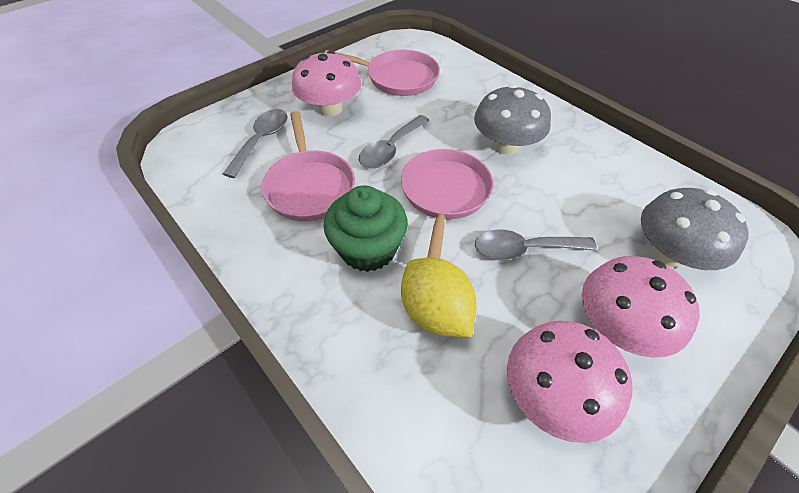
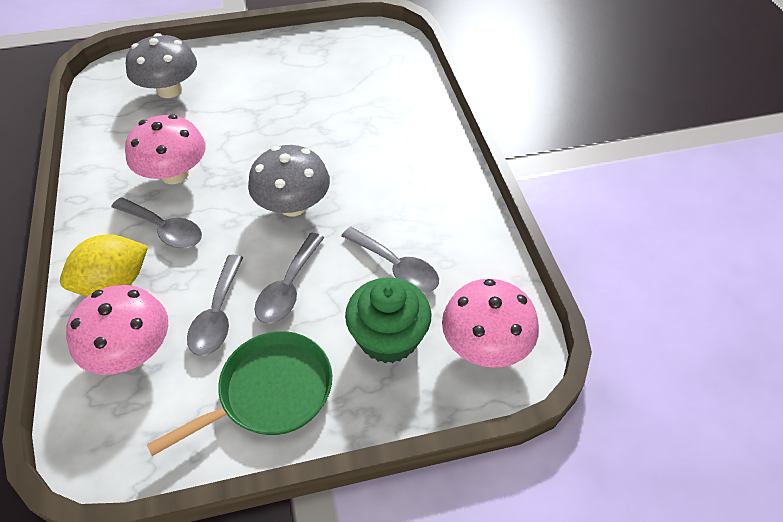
green pan: none = 0 -> [147,331,332,456] = 1
grey spoon: [223,109,287,178] [359,115,429,168] [475,229,597,260] = 3 -> [111,197,202,248] [187,255,244,356] [254,233,324,324] [341,227,439,292] = 4
pink pan: [262,111,355,221] [324,50,440,96] [401,149,493,259] = 3 -> none = 0

